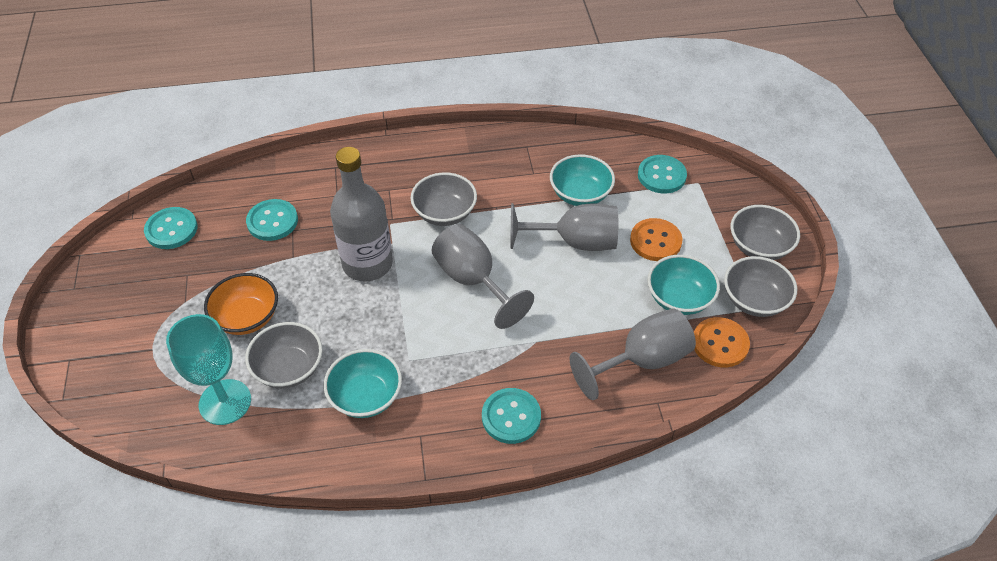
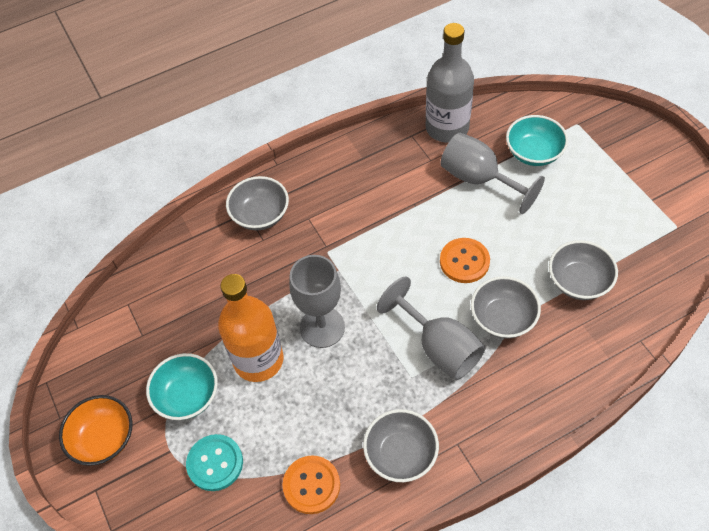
orange bottle: none = 0 -> [218,274,284,382] = 1
turquoise bowl: [324,349,402,418] [550,154,615,206] [647,255,720,315] = 3 -> [146,353,218,420] [506,115,568,166] = 2
turquoise button: [144,207,197,249] [246,199,298,241] [482,388,541,444] [638,155,687,193] = 4 -> [186,434,243,491] = 1
turquoise goblet: [166,314,251,425] = 1 -> none = 0

